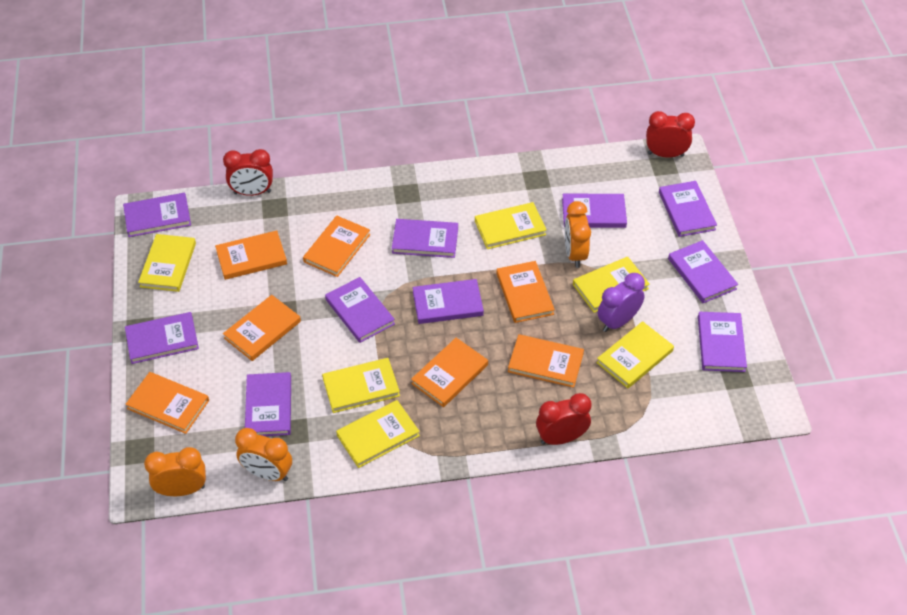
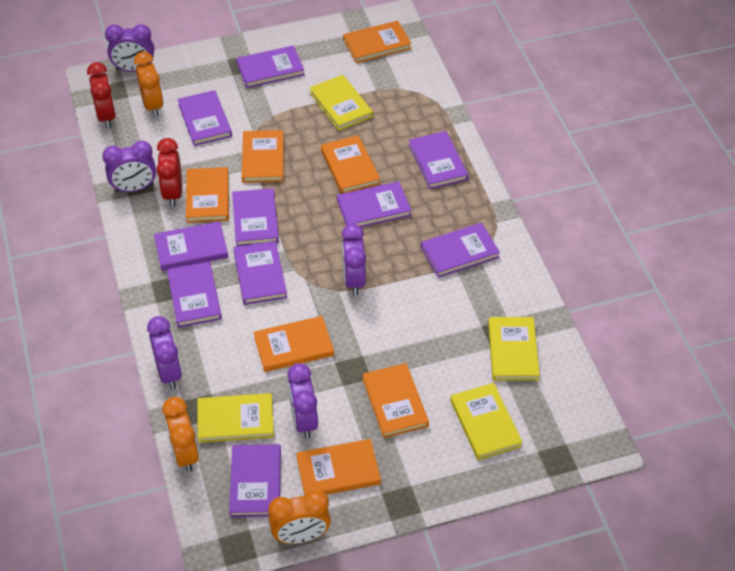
purple clock: [598,273,645,332] = 1 -> [102,140,156,193] [105,24,154,72] [147,316,182,389] [287,363,318,439] [342,224,366,295] = 5
red clock: [223,149,273,196] [536,393,592,445] [646,111,695,158] = 3 -> [87,62,116,128] [157,138,182,207] = 2
yellow book: [138,234,196,292] [322,358,400,413] [336,400,420,468] [475,202,547,249] [573,257,650,313] [597,321,674,388] = 6 -> [198,393,274,443] [309,75,373,131] [450,383,522,460] [488,317,540,381] = 4

